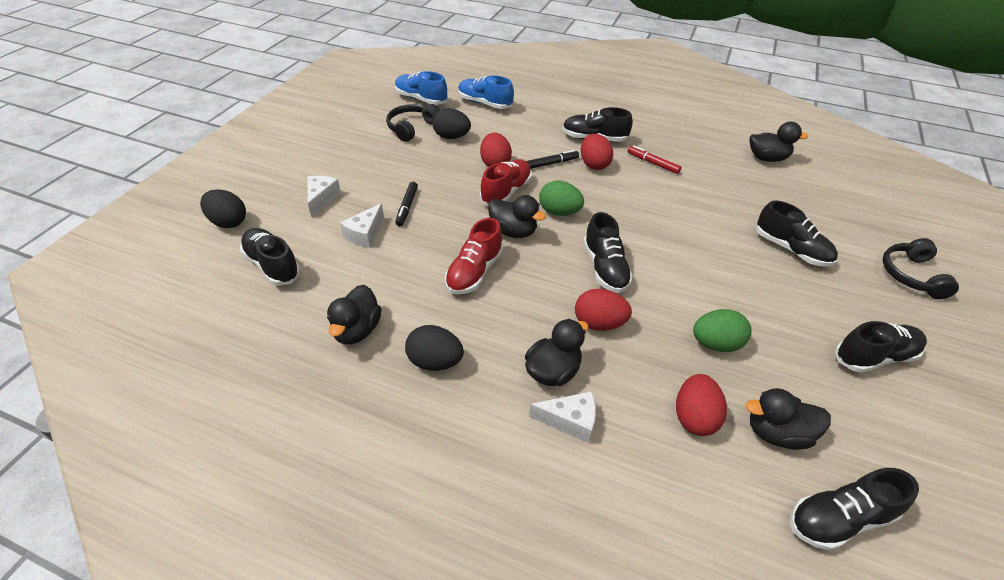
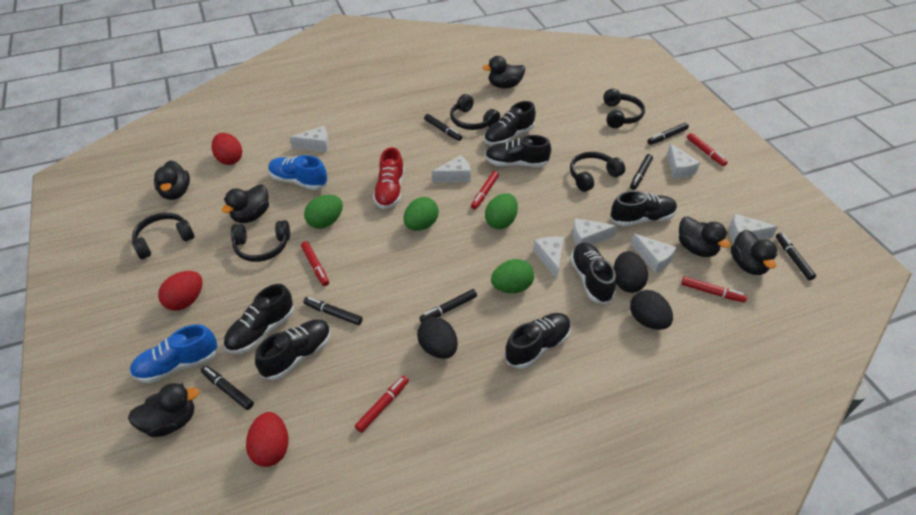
black duck: [327,285,381,344] [488,195,546,238] [525,319,589,386] [746,388,831,450] [749,122,808,162] = 5 -> [128,383,200,437] [154,160,190,200] [221,185,269,223] [483,56,525,88] [679,217,731,257] [731,230,778,275] = 6
black headphones: [386,104,439,142] [883,238,959,299] = 2 -> [132,213,195,259] [231,220,290,262] [450,94,500,130] [570,152,625,192] [603,89,645,128] = 5
black marker: [395,182,418,226] [526,150,579,169] = 2 -> [201,366,254,410] [303,297,363,325] [419,289,477,322] [424,114,462,141] [630,154,653,190] [647,123,689,145] [776,233,816,280] = 7
black shoe: [240,228,301,286] [562,107,633,142] [583,212,633,293] [756,200,838,267] [790,468,919,551] [835,321,927,373] = 6 -> [223,284,294,353] [255,320,331,380] [484,101,536,145] [485,135,551,167] [504,313,571,369] [570,243,616,304] [611,191,677,226] = 7
green egg: [539,180,584,216] [693,309,752,352] = 2 -> [304,195,343,229] [403,197,439,231] [485,193,518,229] [491,259,534,293] = 4
red egg: [480,133,512,167] [575,289,632,331] [581,134,613,170] [676,374,727,436] = 4 -> [158,271,203,311] [212,133,242,165] [246,412,289,467] = 3
red marker: [627,145,682,174] = 1 -> [301,241,329,286] [355,376,409,433] [471,171,499,209] [681,277,747,303] [687,133,728,166] = 5
red shoe: [445,218,503,295] [480,159,532,206] = 2 -> [373,147,404,209] = 1
white cheese: [307,176,341,217] [340,203,384,248] [529,391,596,443] = 3 -> [290,126,329,152] [432,155,471,183] [533,237,564,279] [573,218,617,246] [631,233,676,273] [667,143,700,178] [730,214,778,242] = 7

